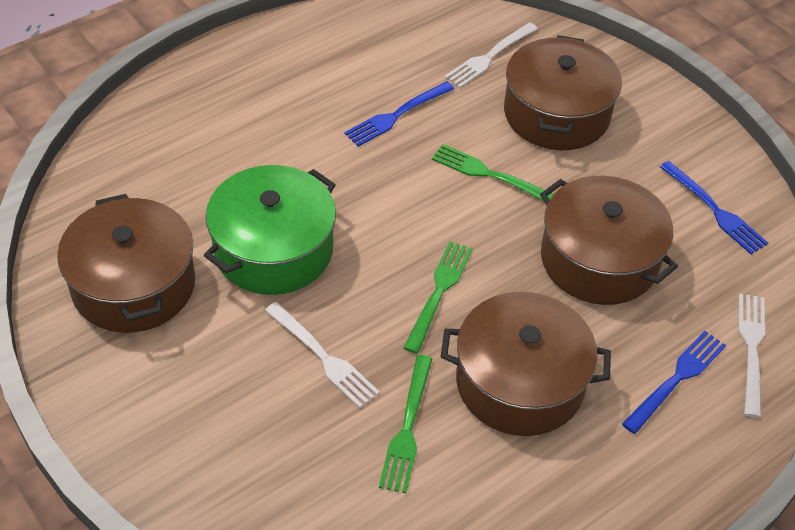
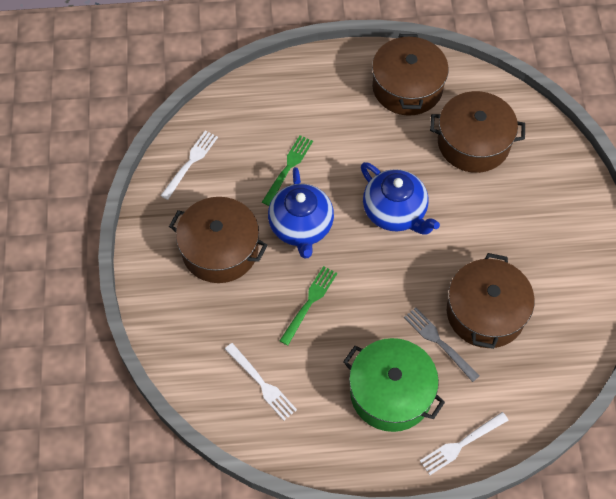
blue fork: [344,81,454,147] [622,331,726,434] [660,161,768,255] = 3 -> none = 0
blue teapot: none = 0 -> [268,167,334,259] [361,162,440,235] = 2
green fork: [379,355,432,493] [404,241,473,354] [432,144,554,200] = 3 -> [262,135,313,206] [280,266,337,346] = 2
grey fork: none = 0 -> [404,307,480,382] = 1

